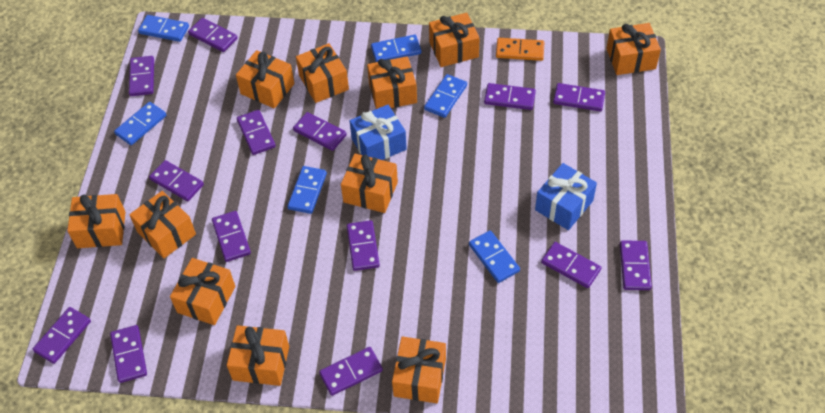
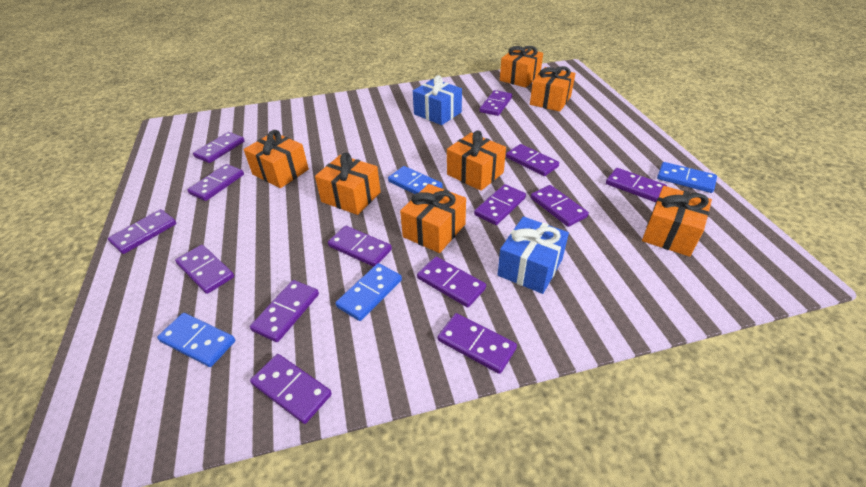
blue domino: [114,102,166,145] [138,15,189,42] [287,166,327,214] [371,35,421,62] [424,74,467,118] [469,230,520,283] = 6 -> [157,313,235,367] [336,263,402,321] [388,166,443,194] [657,162,717,193] = 4
orange domino: [496,38,545,61] = 1 -> none = 0
orange gift: [67,194,126,248] [129,191,196,259] [170,258,235,325] [227,325,289,386] [236,50,294,109] [296,43,349,103] [341,154,398,213] [367,56,417,109] [392,336,446,403] [429,13,480,67] [606,23,661,75] = 11 -> [244,130,309,188] [315,153,381,215] [400,184,466,253] [447,130,506,191] [500,46,543,88] [530,66,575,112] [642,186,712,257] = 7

